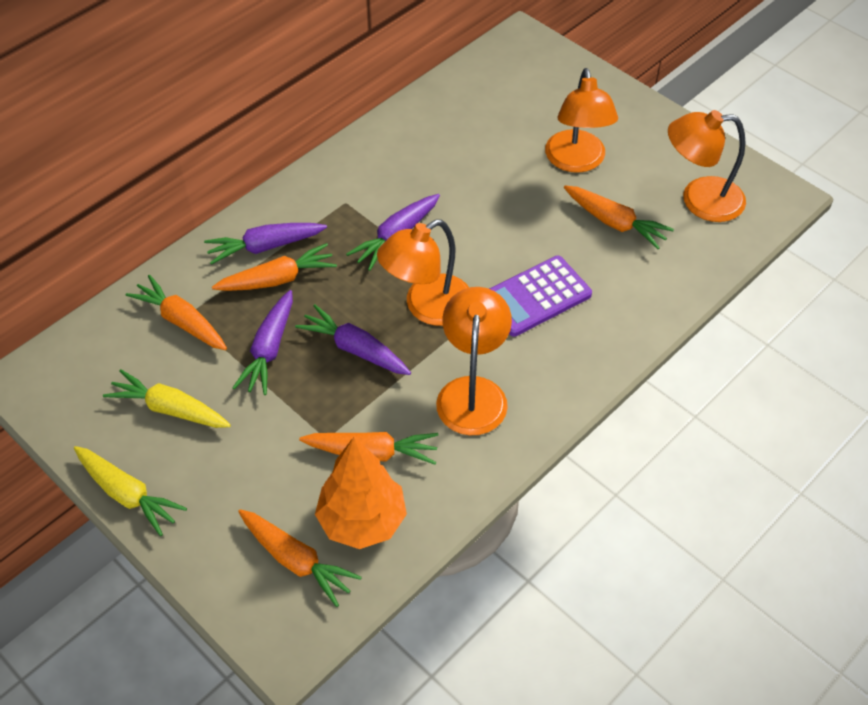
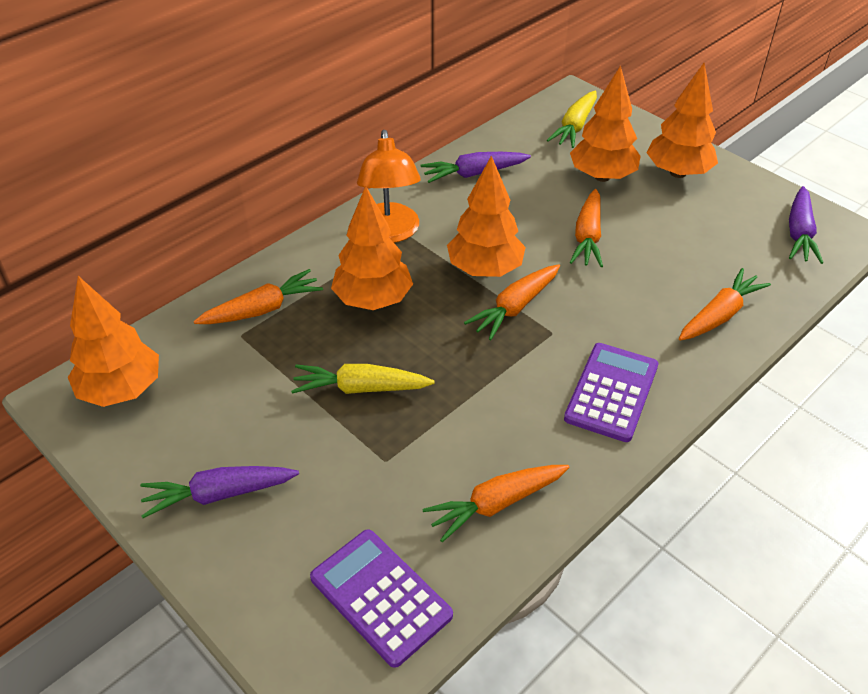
orange lamp: [377,219,469,326] [436,287,512,435] [545,68,618,173] [668,110,746,222] = 4 -> [357,130,421,243] = 1
orange tree: [315,437,407,549] = 1 -> [68,276,159,407] [331,186,413,310] [447,156,526,277] [570,65,641,182] [647,63,718,178] = 5
purple calculator: [489,256,592,336] = 1 -> [310,529,453,668] [564,343,658,442] = 2
purple carrot: [204,223,327,265] [233,290,293,395] [295,304,411,375] [346,194,440,271] = 4 -> [140,466,299,518] [420,152,531,183] [789,186,823,264] = 3

